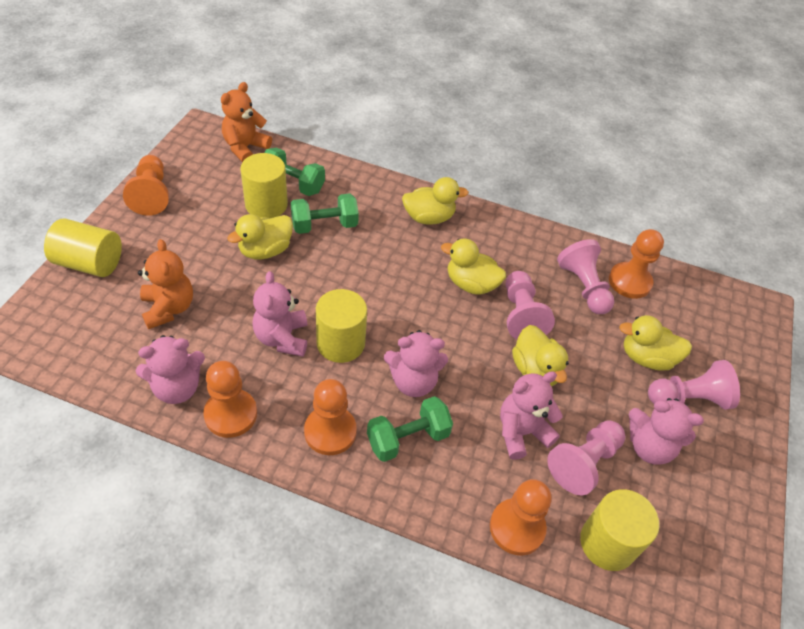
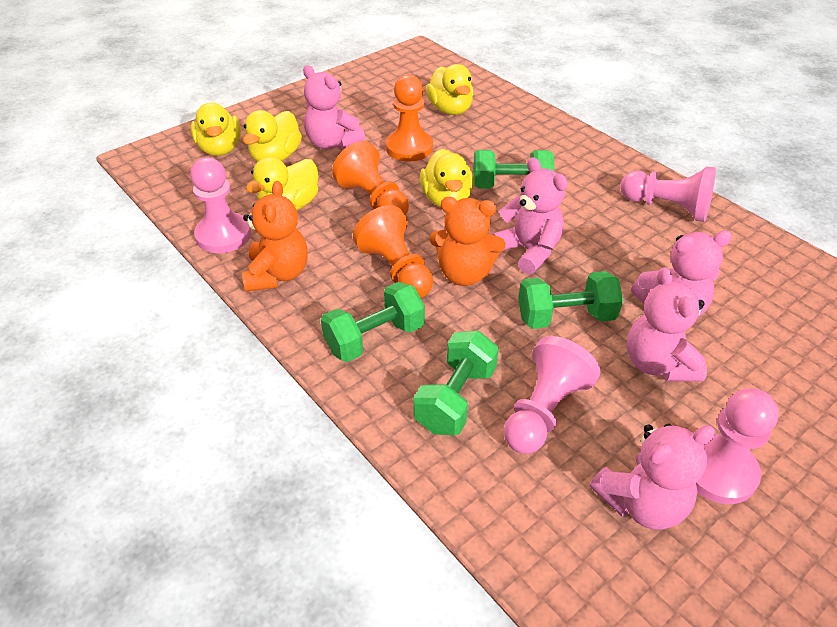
green dumbbell: [264,147,325,196] [291,193,359,234] [367,396,453,462] = 3 -> [321,282,425,362] [413,331,499,435] [473,150,554,189] [518,271,623,329] = 4
orange pawn: [123,155,169,216] [203,361,257,438] [304,379,357,455] [490,479,552,555] [609,229,664,299] = 5 -> [332,141,409,215] [353,205,433,298] [386,75,433,162] = 3
yellow cylinder: [44,218,122,277] [240,153,288,219] [316,289,367,363] [580,489,659,571] = 4 -> none = 0

